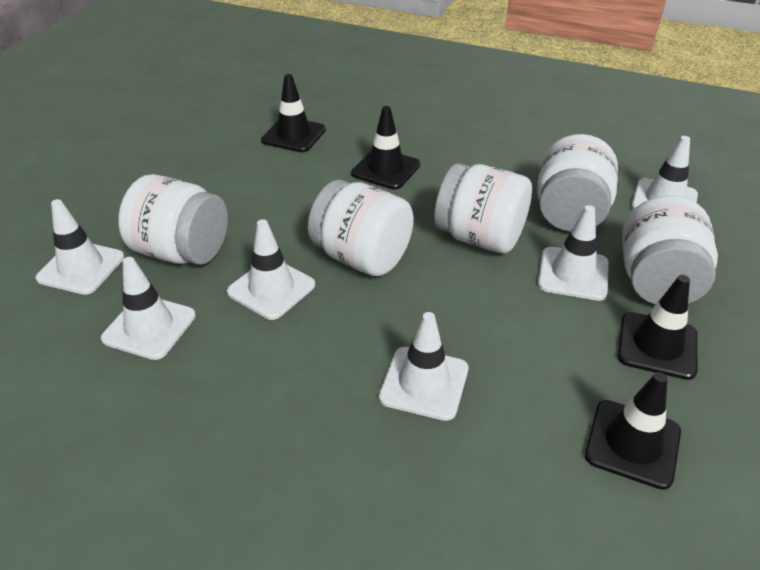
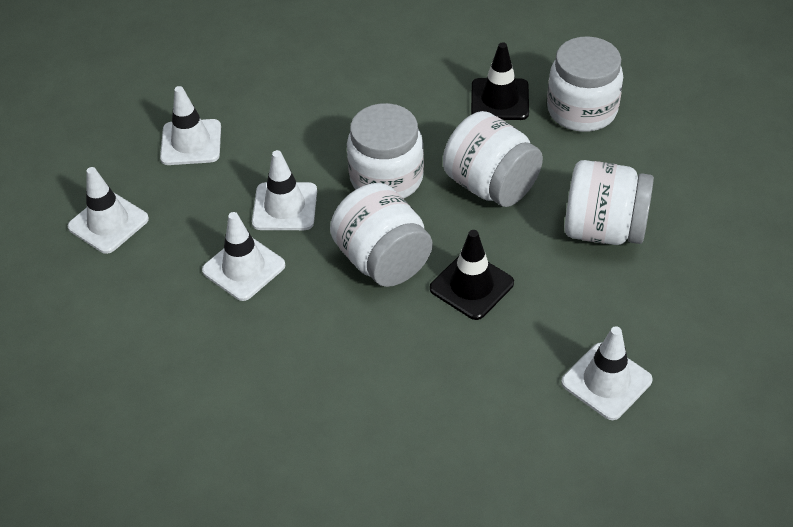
black traffic cone: [261,74,326,152] [351,106,420,190] [585,372,681,490] [618,275,697,380] = 4 -> [430,230,514,320] [471,42,529,120] = 2
white traffic cone: [36,199,124,295] [101,257,196,360] [227,219,315,320] [379,312,468,421] [538,205,609,301] [631,136,698,210] = 6 -> [68,167,149,254] [160,86,221,165] [202,212,285,301] [252,150,317,230] [561,326,652,420] = 5

